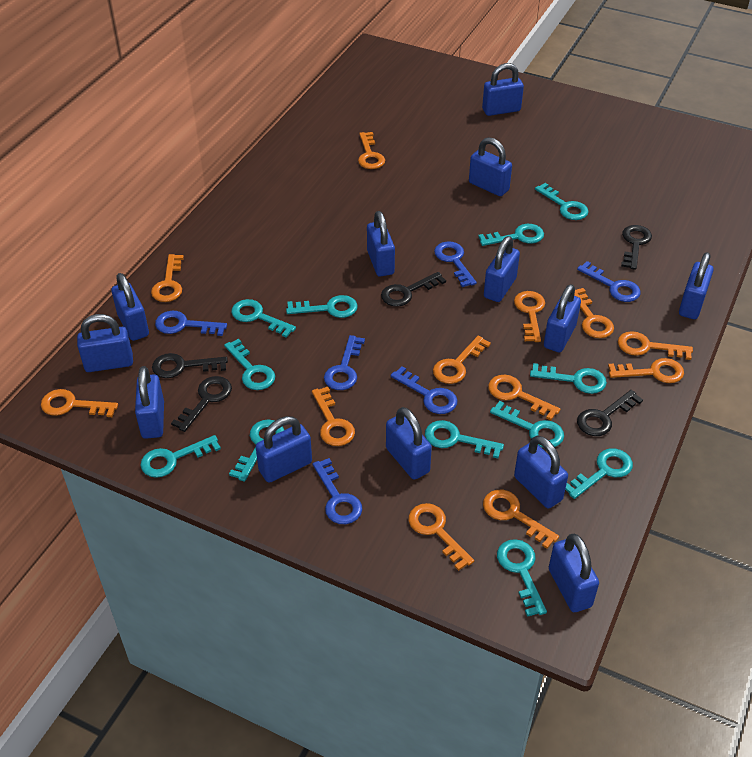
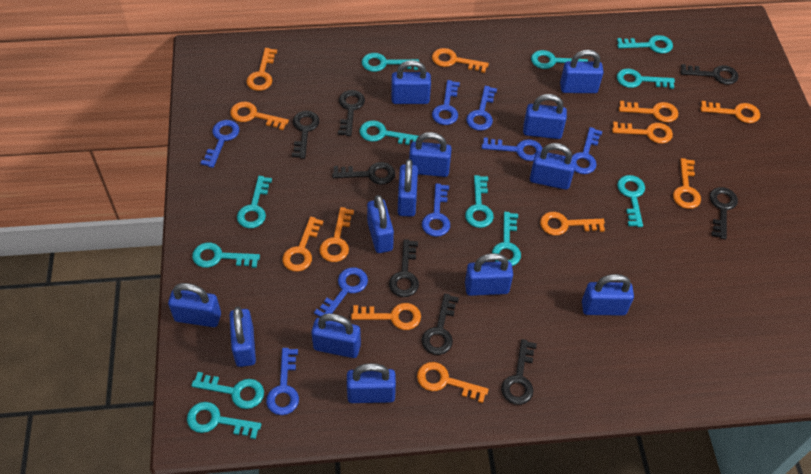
black key: [152,353,228,378] [171,376,232,432] [381,272,446,307] [577,390,643,436] [621,225,652,270] = 5 -> [292,111,319,159] [332,162,395,185] [338,90,365,136] [389,239,419,297] [422,294,459,355] [501,339,537,405] [680,64,738,85] [710,187,738,240] = 8
blue key: [155,311,227,336] [313,458,363,524] [324,335,365,390] [391,366,458,414] [434,241,477,287] [577,261,641,302] = 6 -> [201,120,239,168] [266,348,299,415] [314,267,368,317] [422,183,450,237] [432,80,460,125] [466,86,497,131] [482,137,543,161] [572,127,602,174] = 8

